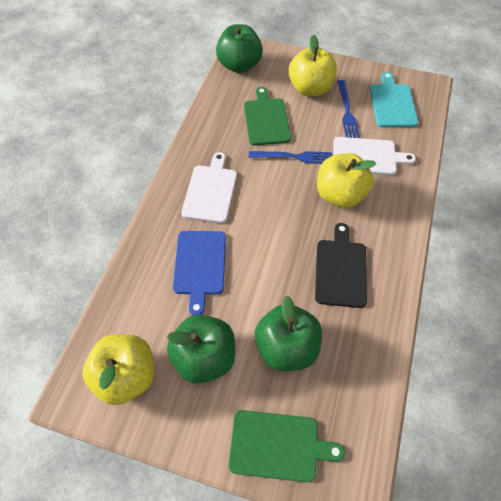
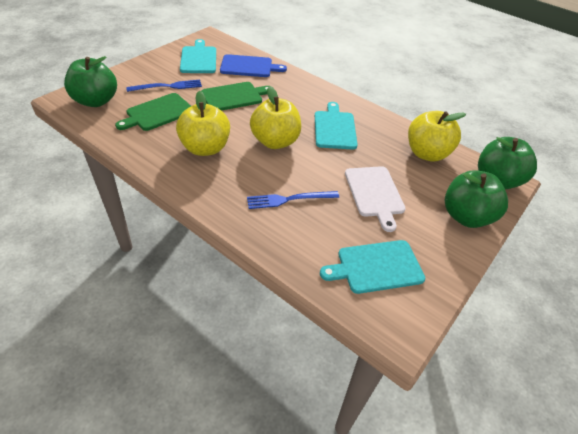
black cutting board: [315,223,367,308] = 1 -> none = 0
turquoise cutting board: [370,72,418,127] = 1 -> [180,39,216,73] [315,102,358,150] [320,240,425,294] = 3
white cutting board: [181,152,237,223] [333,137,416,175] = 2 -> [345,166,406,232] = 1

